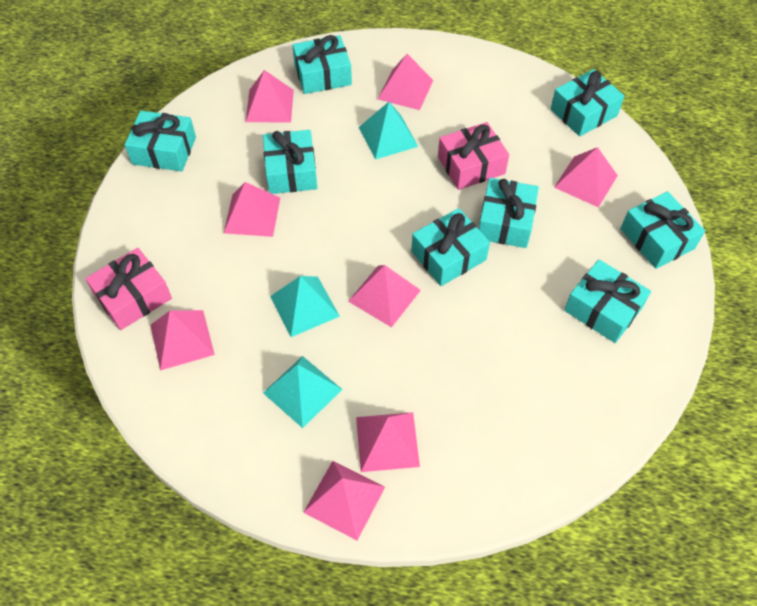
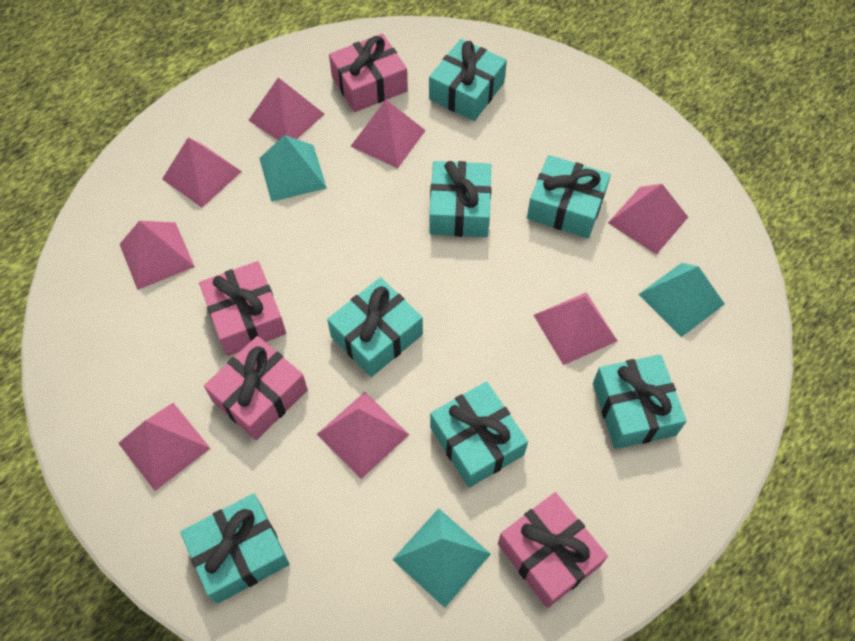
pink gift: [85,248,172,330] [438,122,509,190] = 2 -> [199,261,286,356] [204,336,308,440] [329,33,408,112] [498,492,608,608] = 4
turquoise gift: [125,111,196,172] [263,130,317,194] [292,35,352,94] [411,208,490,286] [479,178,539,248] [550,69,624,137] [564,259,651,343] [620,191,705,269] = 8 -> [180,493,289,604] [327,277,423,377] [429,39,507,121] [429,161,492,237] [430,381,528,488] [527,155,611,238] [593,355,687,449] = 7

